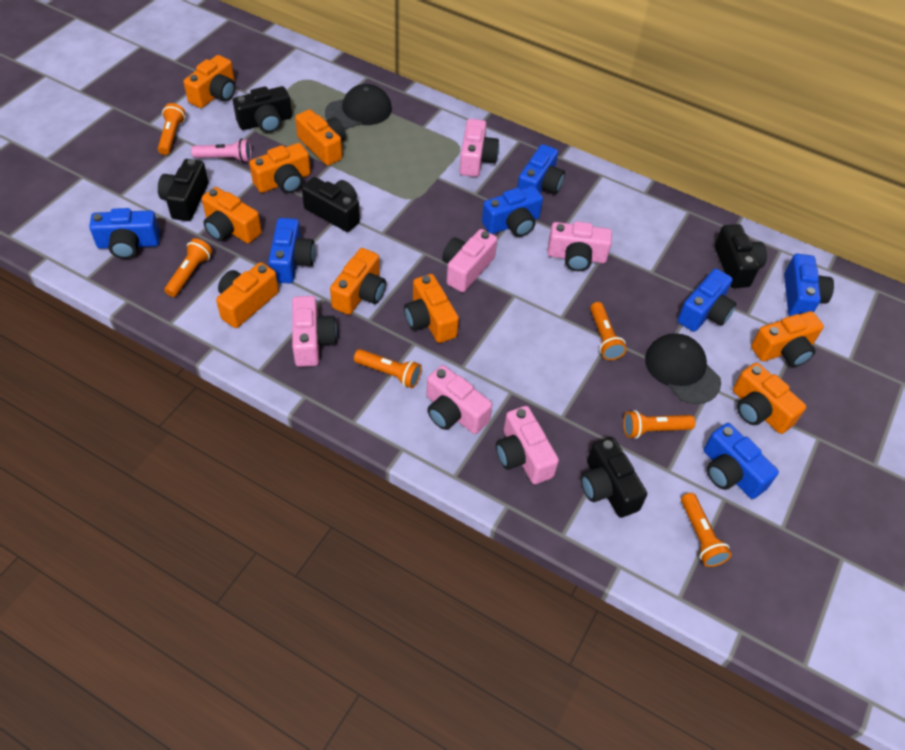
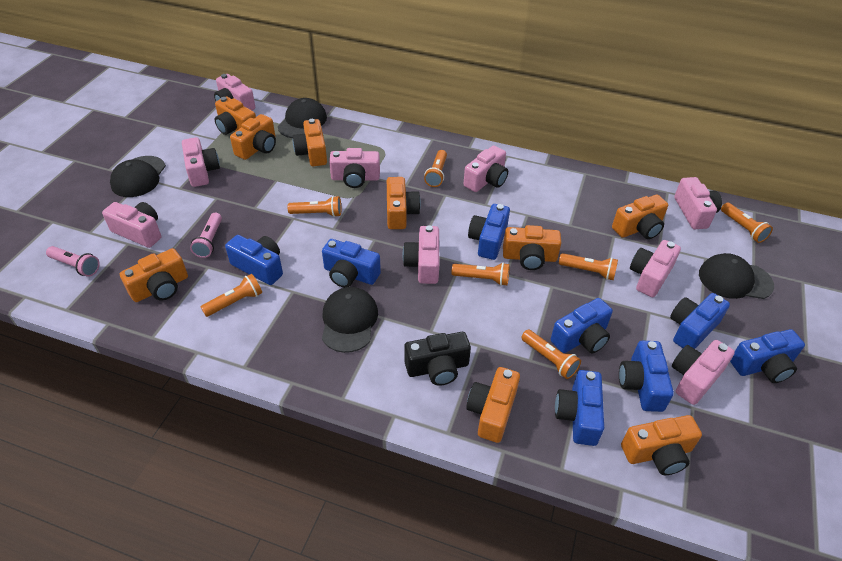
black camera: [158,159,208,221] [233,86,292,133] [302,177,360,232] [581,437,647,518] [714,224,767,288] = 5 -> [404,332,471,386] = 1
black cap: [325,84,392,129] [645,333,721,404] = 2 -> [110,156,166,197] [278,98,327,138] [322,287,378,353] [699,253,774,299] = 4
blue camera: [89,208,160,259] [268,218,315,283] [482,186,543,237] [517,144,565,194] [677,268,736,332] [704,423,779,499] [784,254,834,316] = 7 -> [225,235,283,285] [322,239,381,288] [468,204,510,260] [551,298,613,353] [555,370,604,446] [619,341,674,412] [670,293,730,349] [730,329,805,383] = 8
orange flashlight: [158,103,186,155] [164,238,212,297] [354,349,422,388] [590,302,627,360] [623,410,695,439] [681,493,732,567] = 6 -> [201,274,262,317] [287,196,341,217] [424,150,447,187] [452,263,510,286] [521,330,581,379] [559,253,618,280] [721,203,773,243] = 7
pink camera: [292,296,337,367] [427,365,492,434] [442,229,497,292] [460,119,499,177] [496,406,559,484] [547,221,612,271] = 6 -> [102,202,161,248] [182,137,220,187] [214,74,255,110] [329,148,380,188] [403,225,439,284] [463,145,508,192] [630,240,681,297] [672,340,735,405] [674,177,722,229] = 9
pink flashlight: [191,139,251,163] = 1 -> [46,246,100,277] [190,213,222,258] = 2

